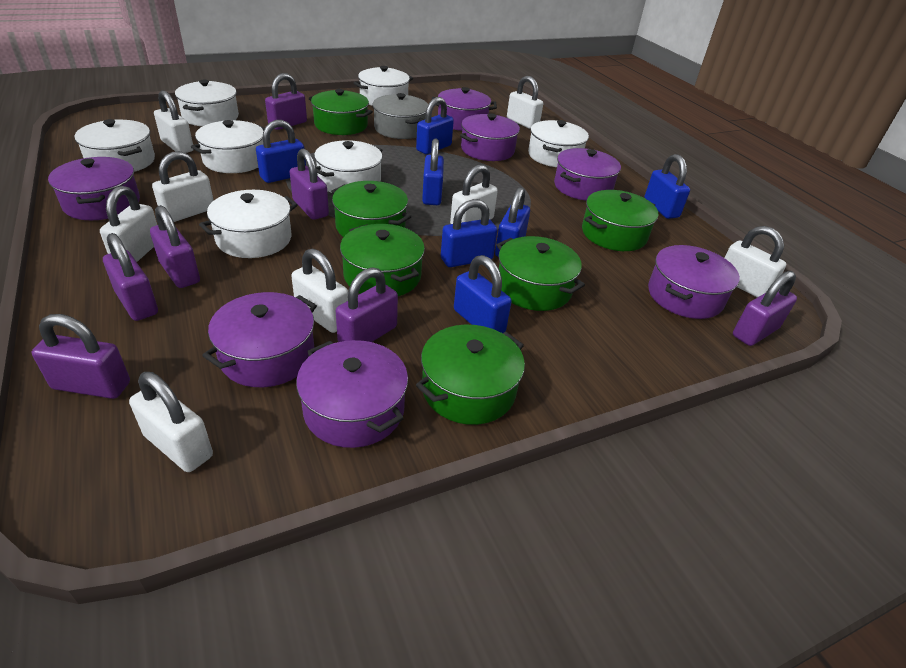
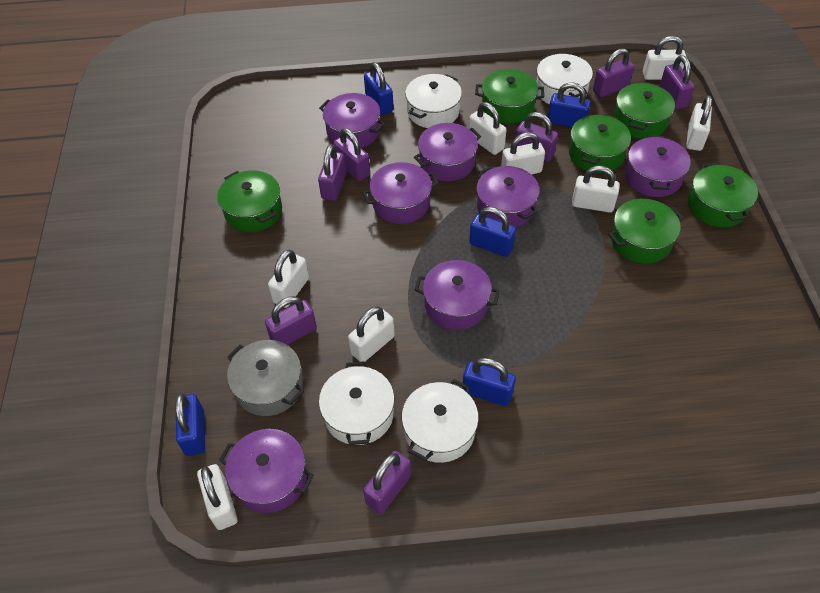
blue padlock: [256,120,306,183] [416,97,454,154] [422,138,444,205] [441,199,498,267] [454,255,512,333] [495,187,530,257] [644,154,690,219] = 7 -> [175,393,205,456] [364,62,394,115] [462,358,516,406] [469,207,516,257] [548,83,591,128] = 5
white pot: [74,119,155,172] [175,80,239,126] [191,120,265,173] [199,190,298,258] [314,140,383,193] [354,66,413,105] [528,120,589,167] = 7 -> [319,362,395,445] [401,379,479,463] [405,74,462,128] [536,53,593,104] = 4

